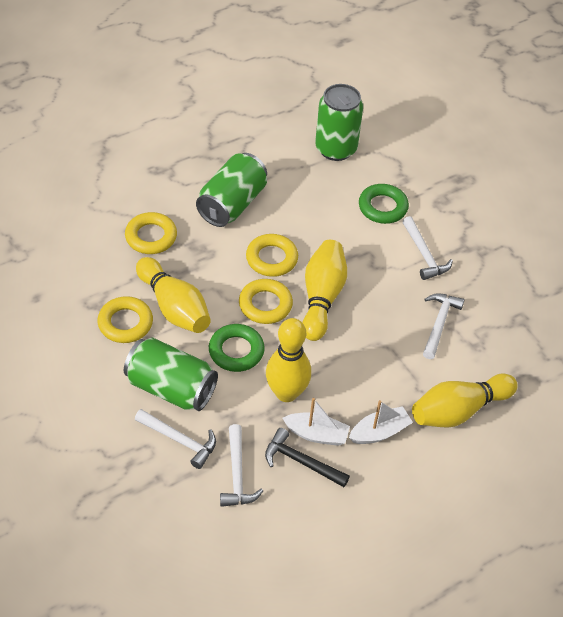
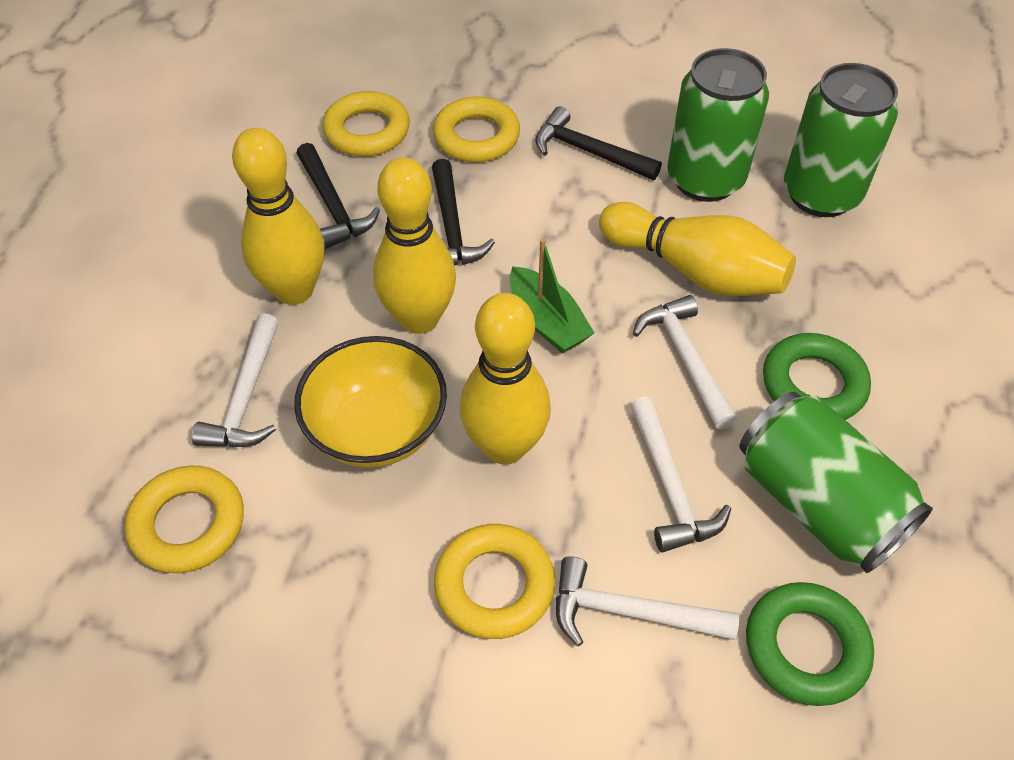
black hammer: [265,428,350,487] = 1 -> [297,143,380,249] [432,159,495,265] [535,106,662,180] = 3
green boat: none = 0 -> [510,238,594,354] = 1
white boat: [282,398,350,446] [349,400,413,444] = 2 -> none = 0
yellow bowl: none = 0 -> [294,336,447,468] = 1

